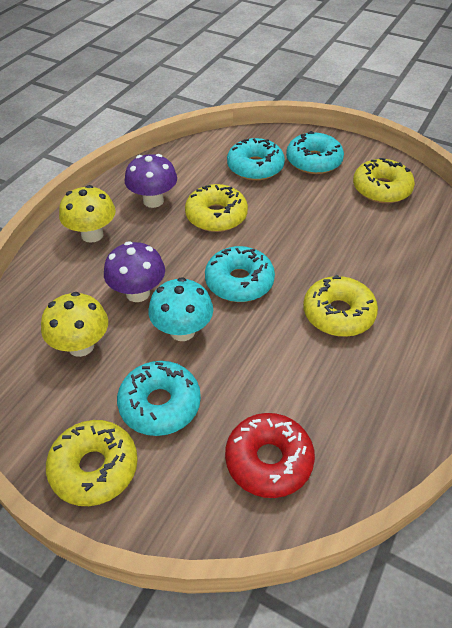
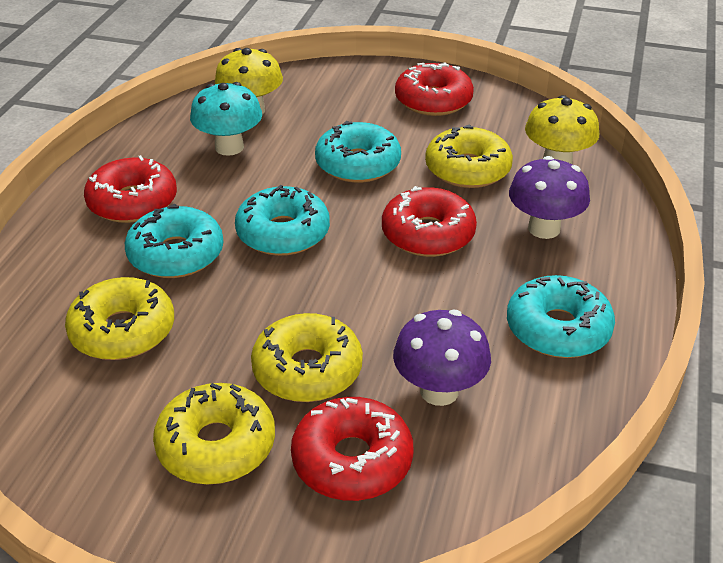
red donut: [225,413,315,498] = 1 -> [84,155,177,223] [291,397,414,501] [382,186,477,257] [395,62,474,116] = 4

